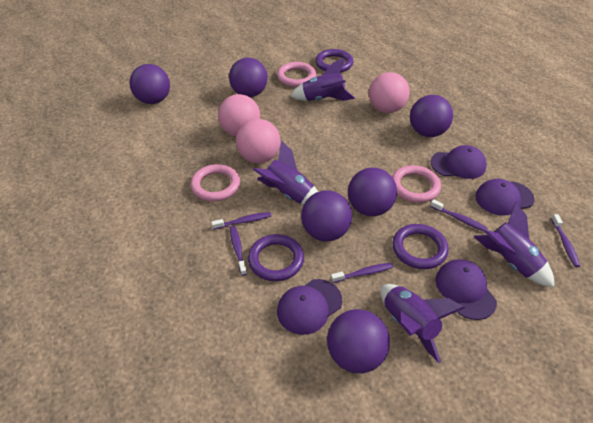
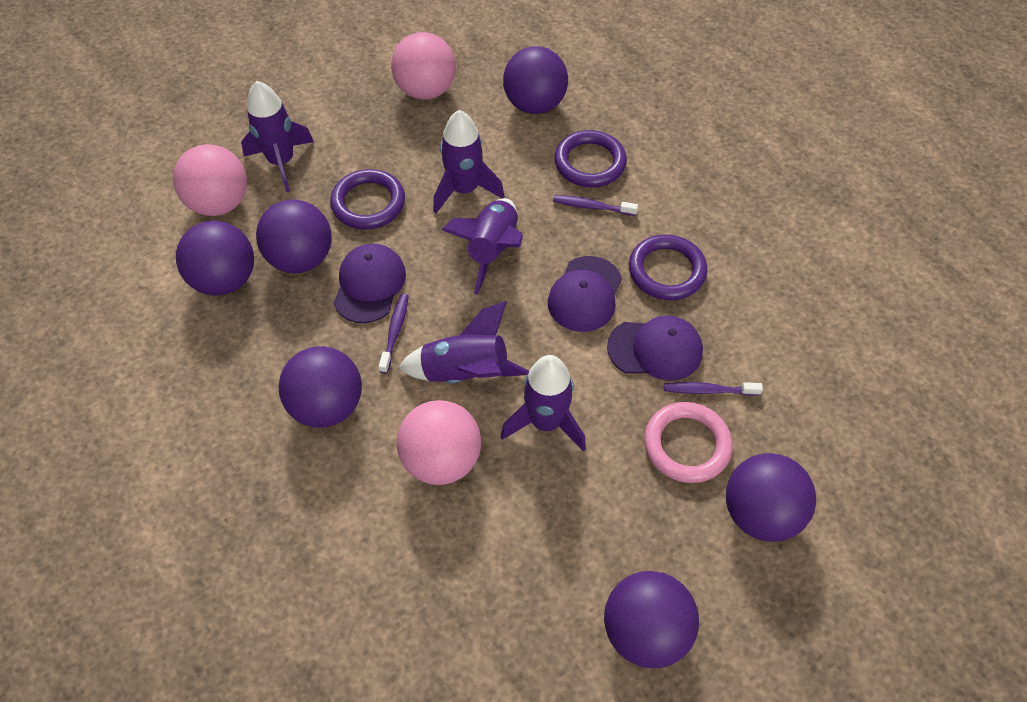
pink ring: [191,164,240,201] [277,62,316,87] [392,165,441,203] = 3 -> [644,402,733,483] = 1
purple cap: [277,279,342,335] [430,145,487,179] [435,259,497,320] [475,179,535,216] = 4 -> [334,244,406,323] [548,256,622,332] [607,316,703,381] = 3
purple rocket: [253,140,318,205] [290,58,355,101] [381,284,465,363] [474,202,554,287] = 4 -> [241,81,314,192] [398,301,529,384] [433,110,505,214] [442,198,523,295] [500,355,586,452] = 5
purple toothbrush: [211,212,271,230] [230,226,247,276] [331,263,393,283] [430,199,488,232] [551,214,580,267] = 5 -> [378,294,409,373] [553,195,638,216] [664,382,763,396] = 3

